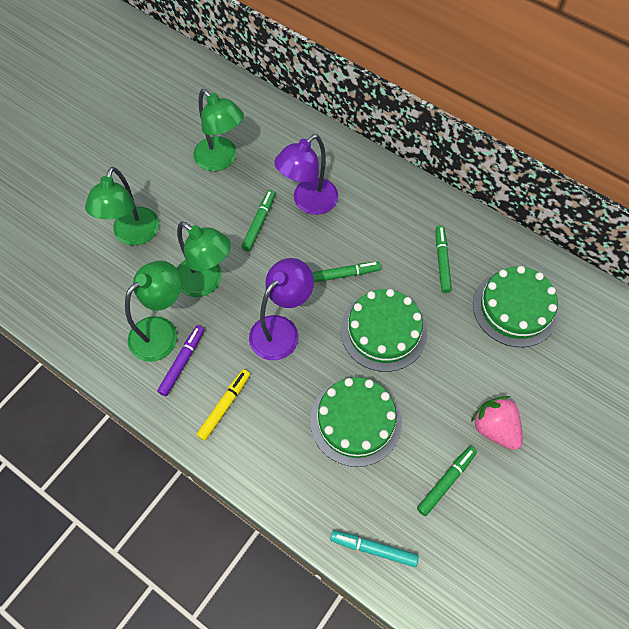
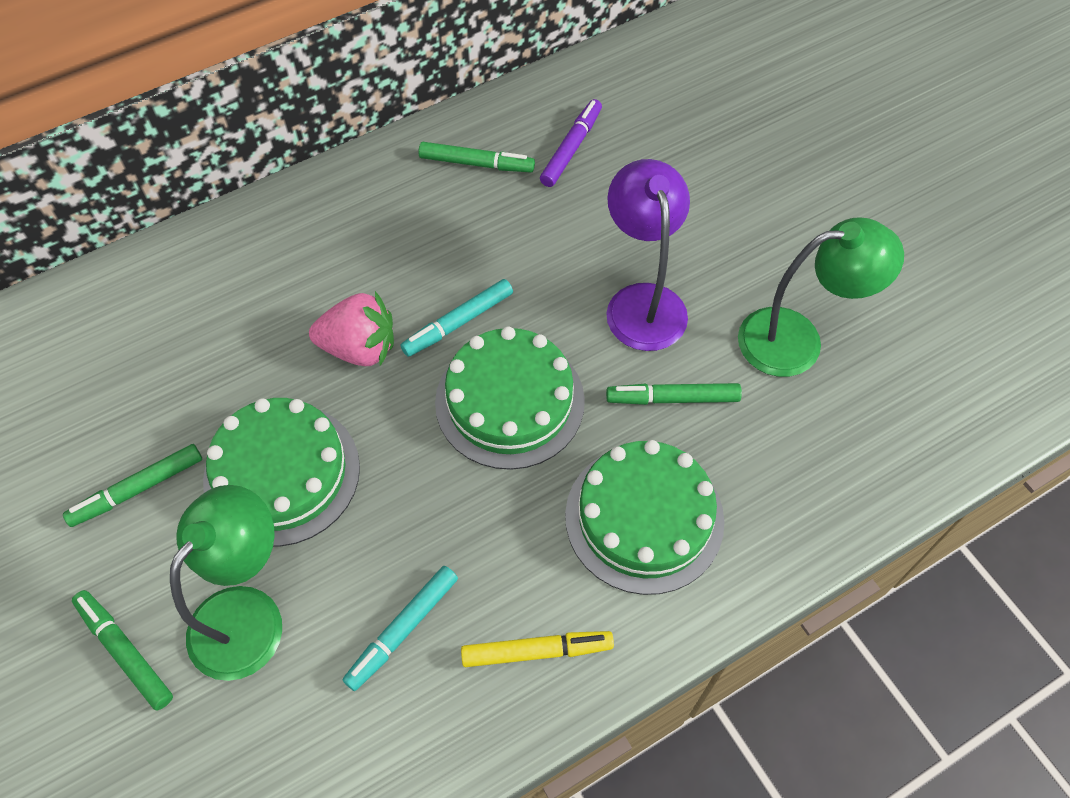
green lamp: [85,167,159,245] [125,260,181,362] [177,222,231,297] [193,89,244,171] = 4 -> [170,485,282,681] [738,217,904,377] = 2
purple lamp: [249,258,314,360] [274,134,338,215] = 2 -> [606,159,690,351] = 1
turquoise marker: [330,531,419,567] = 1 -> [343,566,458,691] [401,279,513,357] = 2

